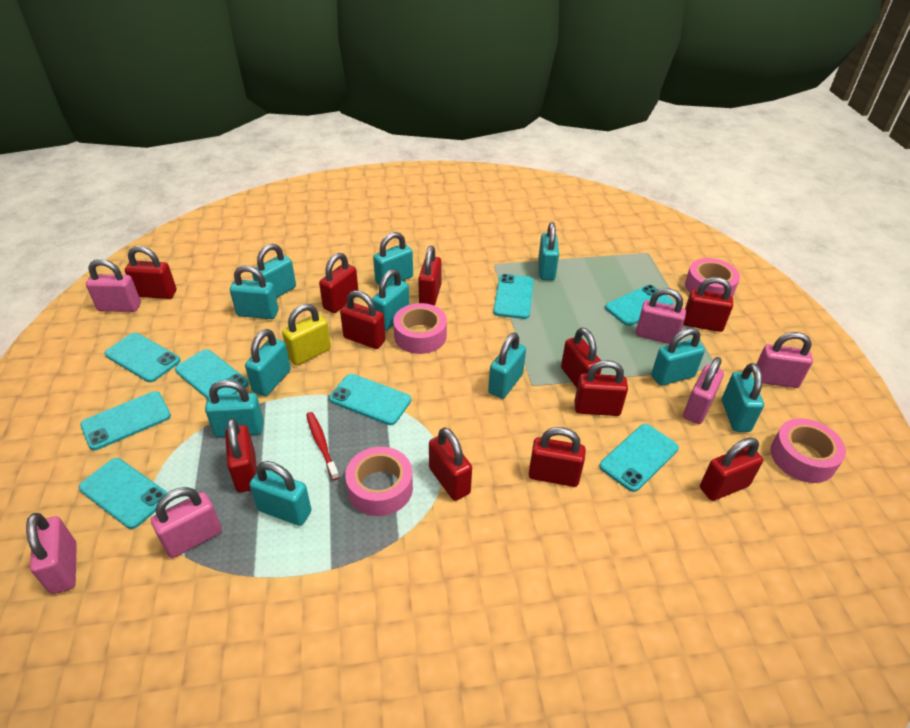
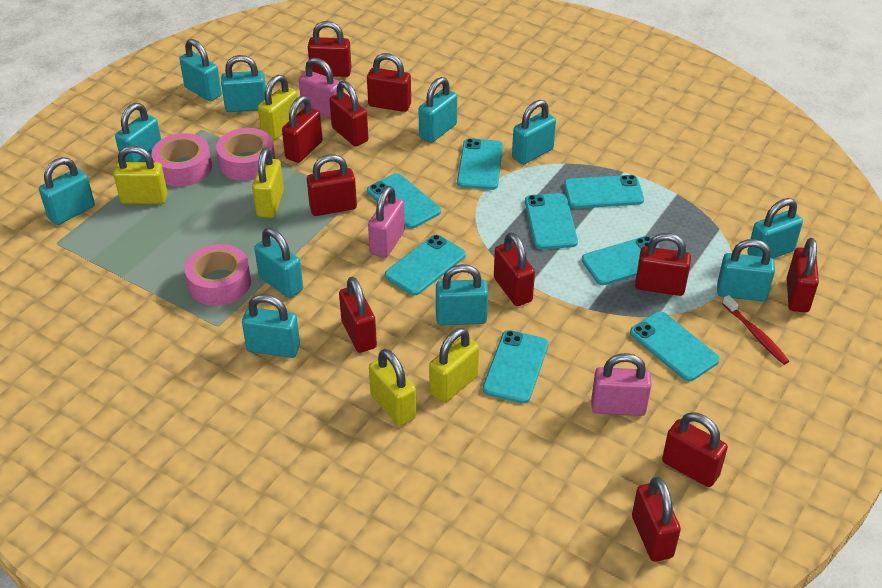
pink padlock: [26,513,77,594] [86,259,141,312] [151,487,222,558] [636,288,686,344] [683,357,724,424] [756,332,813,388] = 6 -> [299,58,340,118] [368,186,405,258] [591,353,652,416] = 3
pink tape: [345,447,413,516] [393,303,447,354] [685,258,740,297] [770,418,846,483] = 4 -> [151,133,212,187] [185,244,251,306] [216,128,275,181] = 3
yellow padlock: [282,304,331,366] = 1 -> [113,146,168,204] [252,148,284,218] [258,75,299,141] [369,349,417,426] [429,328,479,403] = 5

